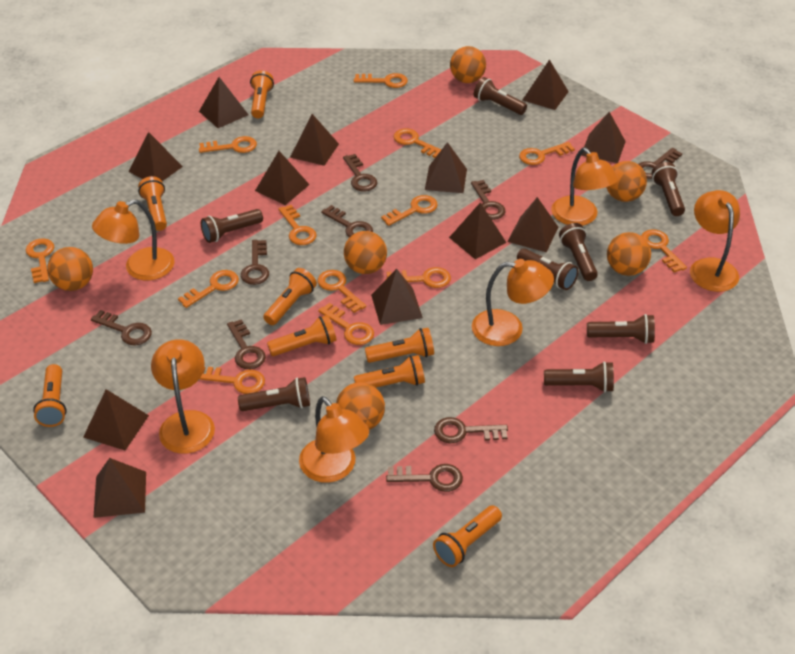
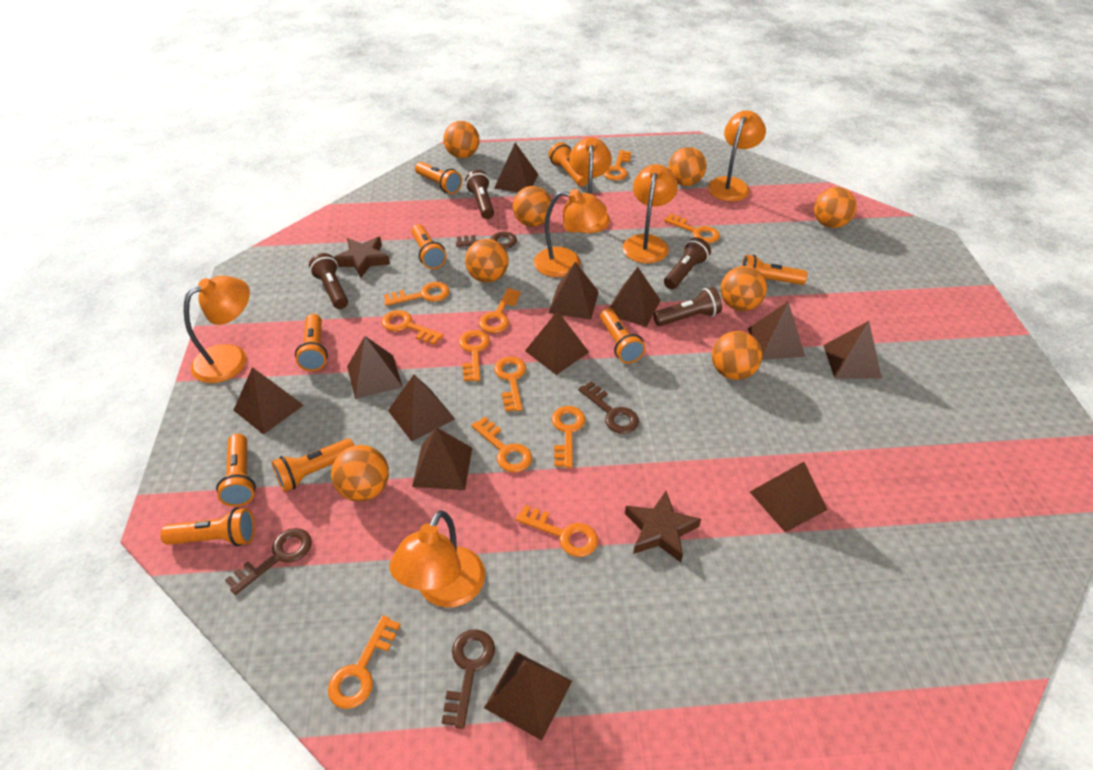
brown flashlight: [201,209,263,243] [238,377,310,411] [474,77,527,115] [517,248,579,290] [544,361,614,392] [559,223,598,281] [587,314,655,344] [651,162,685,216] = 8 -> [309,253,348,309] [465,170,494,219] [653,287,722,326] [664,237,711,289] = 4
brown key: [91,310,152,346] [227,319,266,369] [241,240,269,285] [321,205,373,238] [343,154,377,192] [386,464,463,492] [434,417,508,443] [471,180,505,220] [638,148,682,179] = 9 -> [225,528,312,595] [442,629,495,729] [456,231,517,249] [578,381,639,434] = 4
brown star: none = 0 -> [333,237,390,278] [625,491,701,562] = 2
orange ball: [47,247,93,291] [336,382,385,430] [344,231,387,274] [450,46,486,83] [606,161,647,202] [607,232,651,276] = 6 -> [331,445,389,502] [443,121,480,158] [465,239,509,283] [513,186,552,227] [668,147,707,186] [712,331,762,380] [721,266,767,311] [814,187,857,228] = 8
orange flashlight: [33,364,67,427] [138,176,167,231] [250,70,274,118] [263,268,317,325] [267,315,336,356] [354,355,425,387] [365,328,434,363] [433,505,502,567] = 8 -> [160,508,255,546] [216,434,256,507] [272,438,355,492] [295,314,328,371] [411,224,447,269] [415,162,462,194] [548,142,588,187] [600,308,645,364] [742,255,807,285] = 9
orange key: [26,238,54,283] [178,270,239,308] [199,136,257,153] [199,366,265,394] [279,205,317,245] [318,270,366,313] [318,303,374,345] [354,73,408,88] [381,195,438,226] [386,267,451,288] [394,129,441,158] [519,142,575,165] [641,229,687,273] = 13 -> [328,615,400,709] [382,310,444,345] [384,282,450,306] [459,330,490,381] [471,417,532,473] [479,288,521,333] [494,357,526,412] [516,505,598,557] [552,406,585,468] [604,150,631,180] [664,214,720,243] = 11

